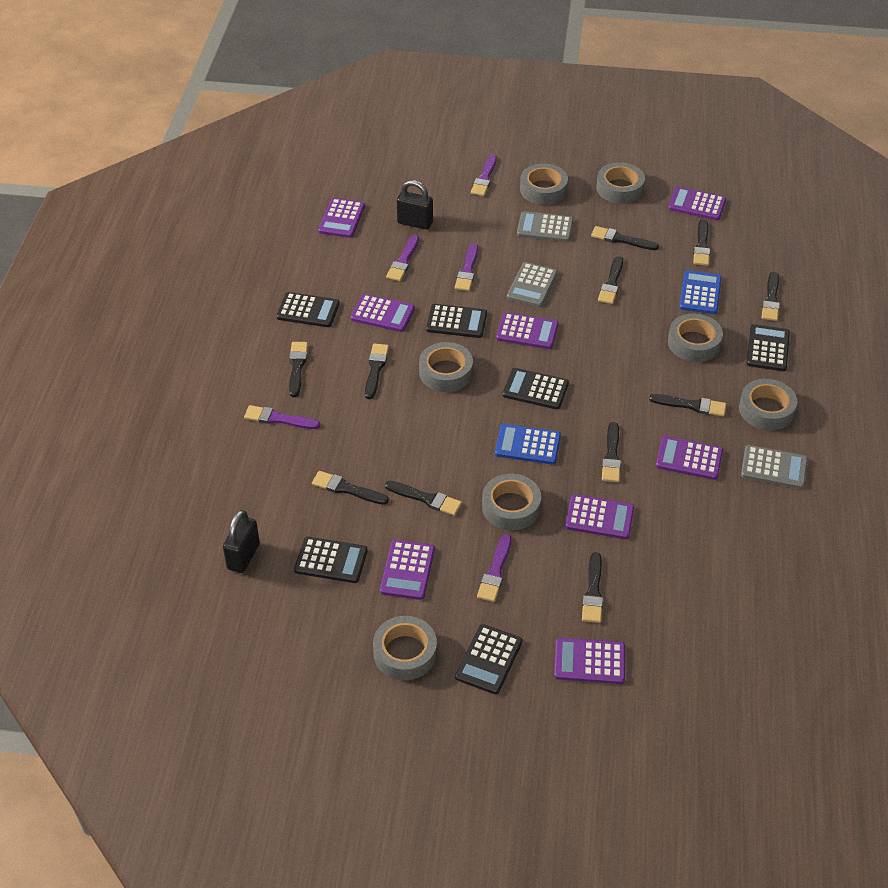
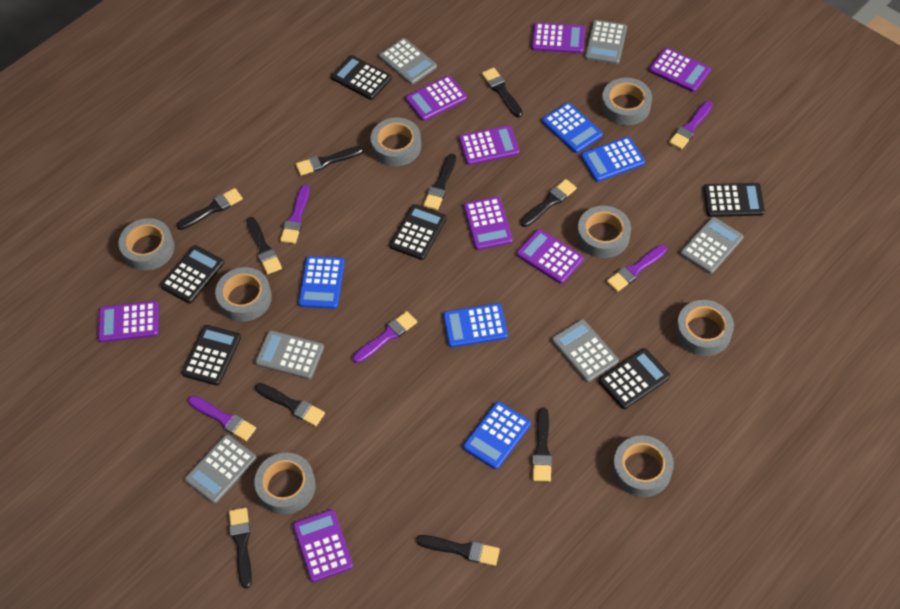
black brush: [289,342,308,397] [312,471,389,505] [365,343,389,399] [385,481,462,516] [582,552,603,623] [591,226,659,250] [598,256,623,304] [602,422,621,482] [649,394,726,416] [693,220,710,266] [762,272,780,321] = 11 -> [176,188,243,230] [229,508,252,589] [246,217,282,274] [255,383,325,426] [296,146,364,176] [416,535,500,566] [423,154,456,210] [482,68,523,117] [520,179,577,227] [533,408,552,482] = 10
black padlock: [223,510,260,573] [397,180,433,229] = 2 -> none = 0
blue calculator: [495,424,561,465] [679,270,721,314] = 2 -> [298,256,345,309] [443,303,508,347] [463,402,531,469] [542,102,603,153] [581,137,645,182] = 5
grey calculator: [507,262,558,307] [517,211,573,242] [741,445,808,489] = 3 -> [185,434,257,504] [255,330,324,379] [379,38,437,85] [552,319,619,382] [585,20,627,64] [680,217,744,274] = 6
grey tape: [373,616,437,680] [419,342,473,392] [482,474,541,530] [520,164,568,205] [596,162,645,204] [668,313,723,362] [739,379,797,430] = 7 -> [119,218,175,271] [215,267,272,322] [255,453,316,514] [371,118,421,166] [577,206,631,258] [601,78,652,125] [613,435,674,497] [676,300,734,356] = 8

